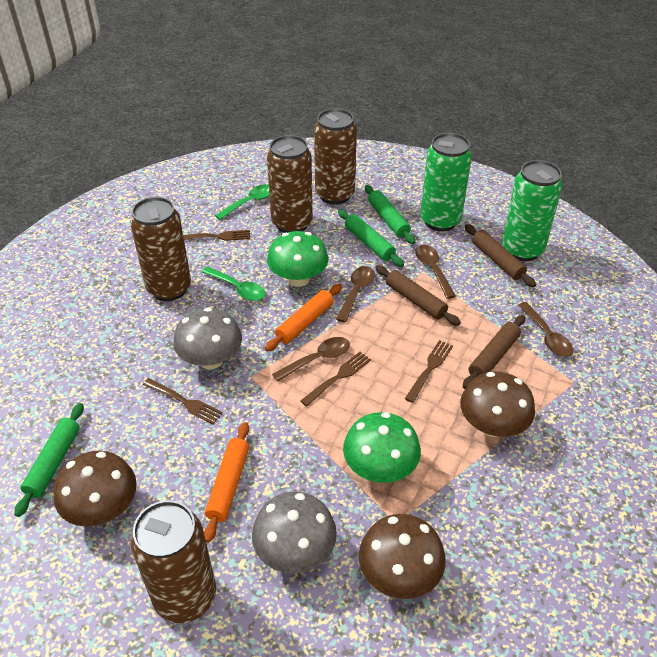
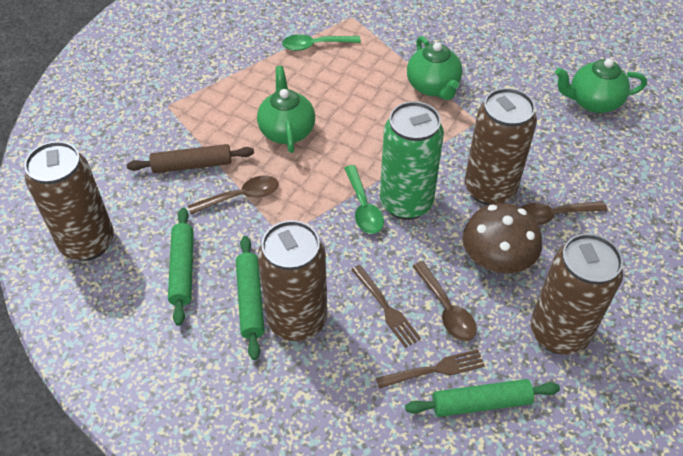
brown fork: [143,378,223,424] [183,230,250,241] [300,352,371,407] [405,340,453,403] = 4 -> [351,265,421,348] [376,349,485,389] = 2
brown mushroom: [53,451,137,527] [359,514,446,599] [460,372,535,437] = 3 -> [463,203,542,273] = 1
brown rolling pin: [375,265,461,326] [463,315,525,389] [465,224,536,287] = 3 -> [127,144,254,173] = 1
brown spoon: [272,337,350,382] [336,266,375,323] [415,245,456,299] [518,302,573,357] = 4 -> [188,175,279,214] [412,261,477,341] [520,201,607,225] = 3
green can: [420,133,472,231] [502,160,562,261] = 2 -> [380,101,444,220] = 1
green mushroom: [267,231,329,287] [343,412,421,483] = 2 -> none = 0
green teapot: none = 0 -> [257,66,315,153] [407,36,462,100] [555,59,647,113] = 3
grey mushroom: [173,307,242,369] [252,492,337,574] = 2 -> none = 0
orange rolling pin: [204,422,249,543] [265,284,342,351] = 2 -> none = 0

